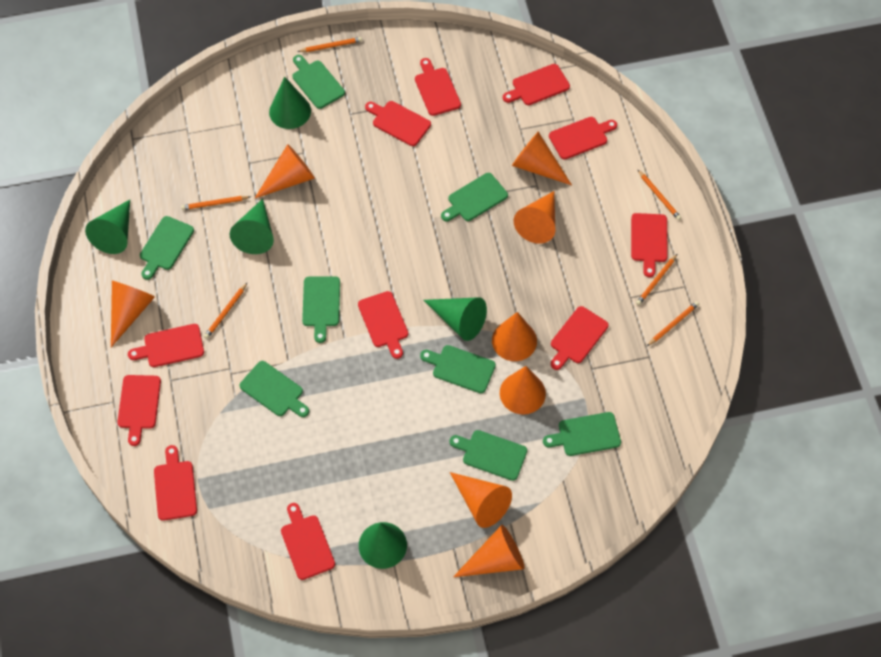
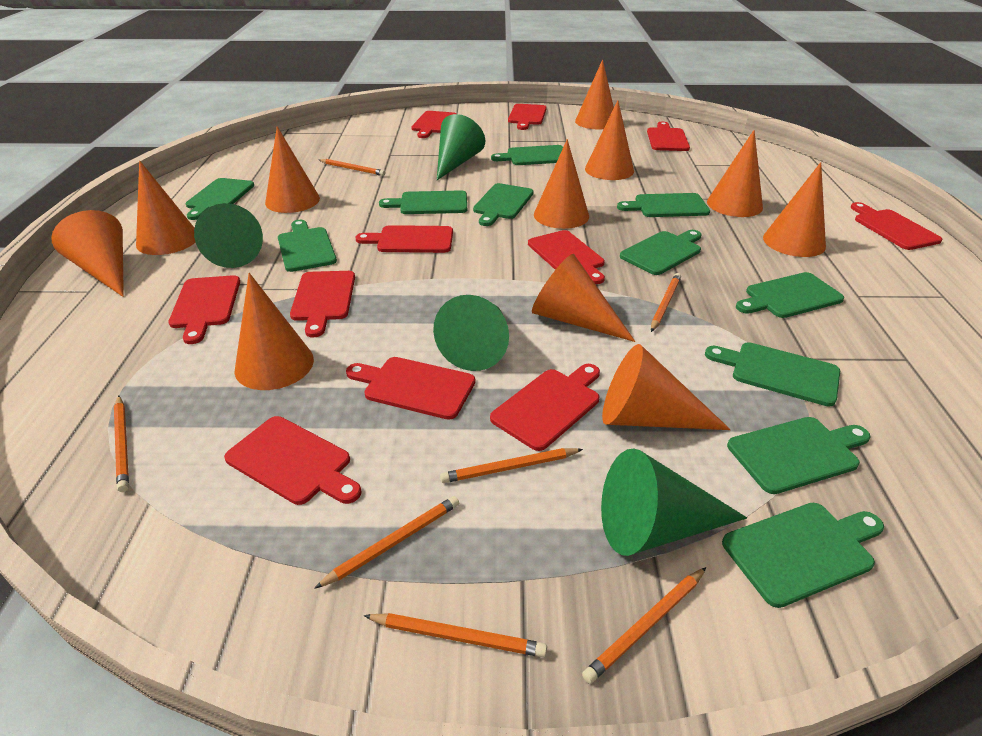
green cone: [85,200,130,254] [230,199,274,254] [269,77,311,129] [359,522,407,569] [424,297,487,341] = 5 -> [194,203,263,268] [433,295,509,371] [437,114,485,180] [601,448,747,556] = 4
green cutting board: [140,216,194,280] [239,361,309,417] [292,55,345,109] [302,276,340,343] [420,345,496,393] [441,173,508,221] [450,430,527,481] [543,412,621,456] = 8 -> [186,178,254,220] [278,220,337,272] [379,190,467,214] [473,183,534,226] [491,145,563,165] [617,193,710,217] [620,230,701,275] [705,342,840,407] [722,503,884,608] [727,417,871,494] [736,272,844,318] = 11
orange cone: [111,281,155,347] [254,144,315,199] [450,472,512,528] [453,525,525,577] [492,312,537,361] [500,366,546,415] [512,132,572,185] [514,191,555,244] = 8 -> [51,210,124,297] [136,161,195,255] [234,273,314,390] [265,126,320,213] [532,254,636,342] [534,139,589,229] [575,60,614,129] [585,100,634,180] [602,344,731,430] [707,130,763,217] [763,162,826,257] = 11
orange pencil: [181,196,250,210] [204,283,247,339] [297,37,362,52] [636,254,677,305] [637,169,681,220] [647,301,699,346] = 6 -> [114,395,129,492] [314,496,459,589] [319,159,385,176] [364,613,547,657] [440,448,583,483] [582,567,706,684] [651,273,681,332] = 7

